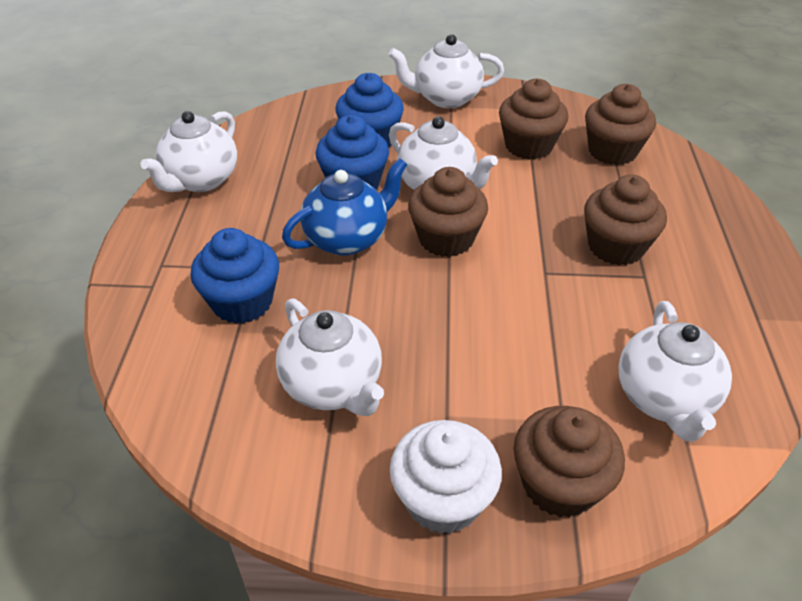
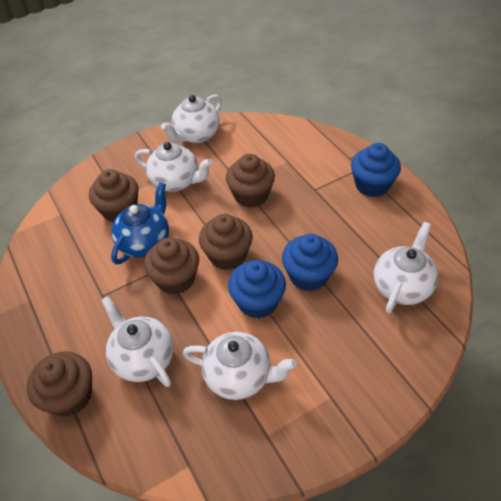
white cupcake: [390,420,502,534] = 1 -> none = 0

